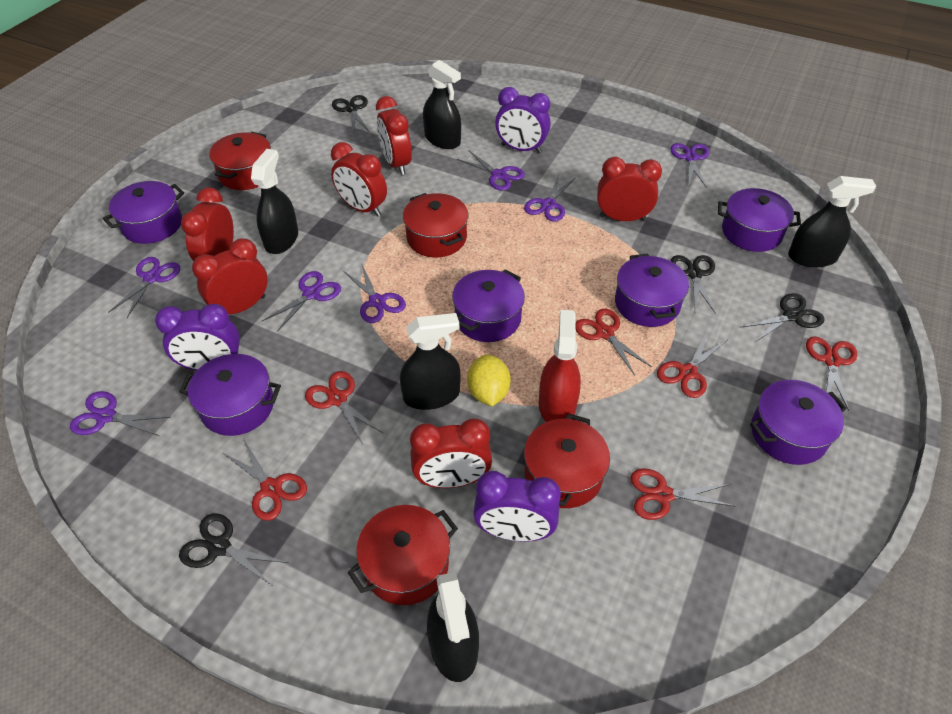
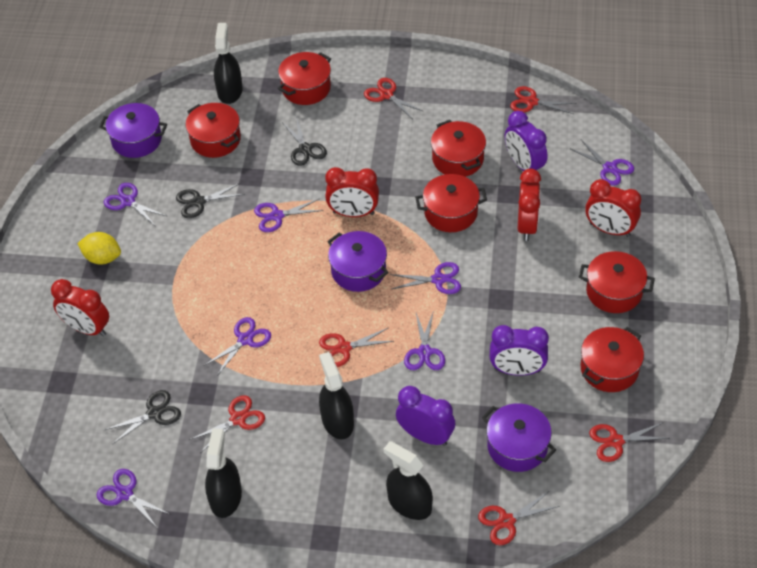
black scissors: [179,513,289,586] [332,95,370,132] [670,255,716,314] [741,293,825,343] = 4 -> [104,390,181,444] [176,183,245,218] [282,119,327,166] = 3
black spray bottle: [251,149,298,254] [400,313,461,410] [423,60,461,149] [427,572,479,682] [788,176,876,267] = 5 -> [205,428,242,518] [214,23,243,104] [319,352,354,439] [384,441,433,520] = 4
purple pot: [103,181,184,244] [179,354,281,436] [452,270,525,342] [615,254,689,327] [718,188,801,252] [750,380,847,465] = 6 -> [99,103,167,158] [327,231,389,292] [482,403,556,472] = 3
red clock: [181,187,234,261] [192,238,268,314] [331,142,387,217] [376,96,412,175] [410,419,492,488] [597,157,662,221] = 6 -> [51,279,109,337] [325,167,379,217] [518,169,541,241] [585,179,641,237] = 4
red pot: [209,132,271,190] [348,505,458,605] [403,193,468,257] [524,413,610,508] = 4 -> [186,103,241,158] [278,52,331,105] [415,174,487,232] [431,120,486,177] [579,251,655,313] [580,327,644,392] = 6
red spray bottle: [539,310,581,422] = 1 -> none = 0

